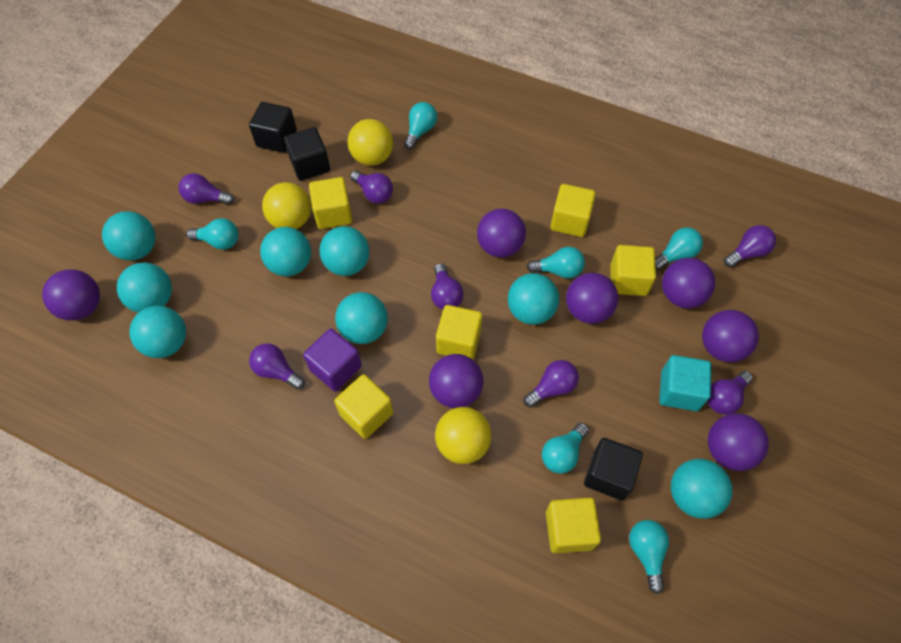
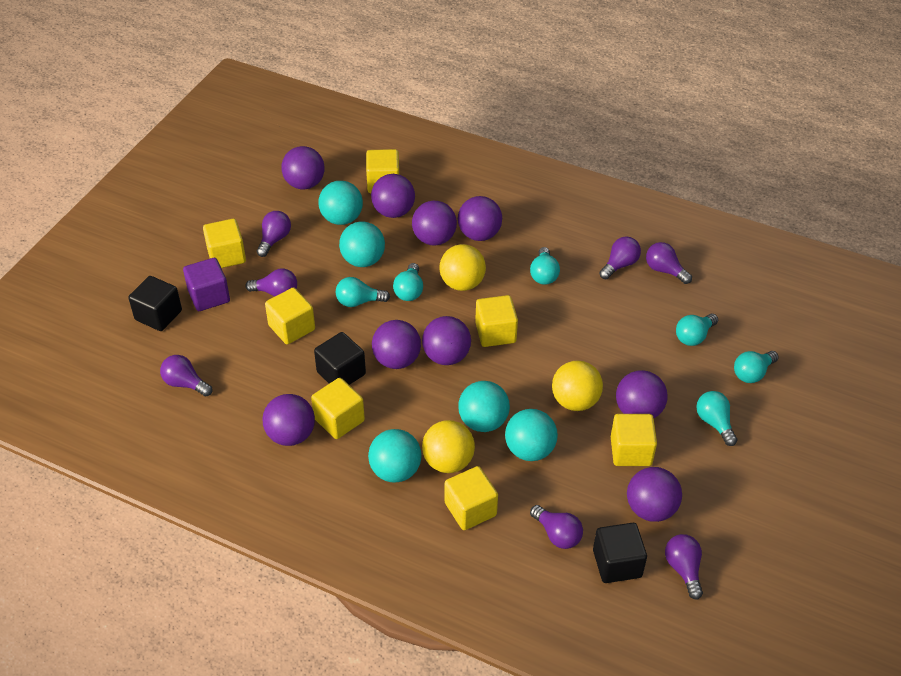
purple ball: [42,269,100,320] [429,354,483,408] [477,209,526,258] [566,273,618,324] [662,258,715,308] [702,310,759,362] [708,413,769,471] = 7 -> [263,394,315,446] [281,146,325,189] [371,174,415,218] [372,320,421,369] [412,201,457,246] [422,316,471,365] [458,196,502,241] [616,370,668,418] [627,467,682,522] = 9
turquoise ball: [102,211,155,261] [117,262,172,313] [129,306,186,358] [260,227,311,277] [319,226,370,276] [335,292,388,344] [508,273,559,325] [671,459,733,519] = 8 -> [318,181,363,225] [339,222,385,267] [368,429,422,483] [458,381,510,432] [505,409,558,461] = 5
turquoise cube: [659,355,712,411] = 1 -> none = 0
yellow cube: [309,177,352,229] [334,374,393,439] [436,305,483,359] [546,498,601,554] [550,184,596,237] [610,245,656,296] = 6 -> [203,219,246,268] [265,287,315,344] [311,378,365,439] [366,149,399,193] [445,466,498,530] [475,295,518,347] [611,414,657,466] = 7

